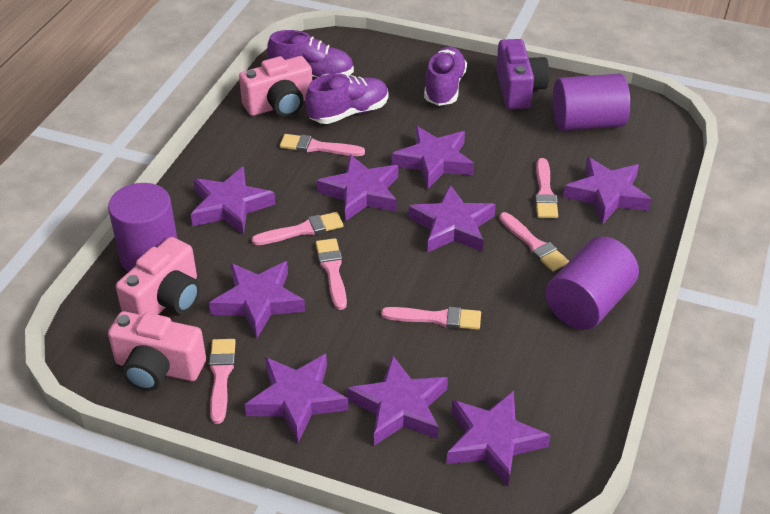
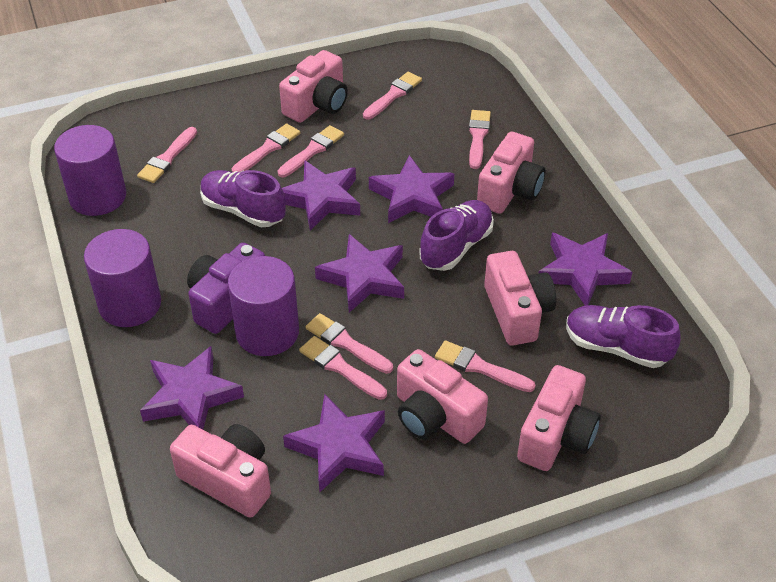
pink brush: [209,339,236,424] [252,212,343,245] [280,134,365,156] [316,238,347,310] [381,307,481,330] [499,212,569,271] [535,158,558,218] = 7 -> [137,127,197,183] [231,123,300,172] [277,125,344,177] [299,336,387,400] [306,313,393,374] [363,72,422,119] [435,340,536,392] [469,110,491,169] = 8
pink camera: [108,311,206,391] [116,237,200,315] [239,56,312,117] = 3 -> [170,424,271,518] [279,50,348,123] [397,349,488,444] [477,132,545,214] [484,251,556,346] [517,365,601,471] = 6
purple star: [191,166,275,235] [209,261,305,338] [245,354,349,443] [317,154,398,221] [347,355,448,446] [392,126,474,189] [408,185,496,253] [447,391,551,486] [563,157,651,224] = 9 -> [140,346,244,429] [282,160,360,230] [283,394,385,492] [315,234,404,313] [369,155,454,223] [538,233,632,306] = 6

